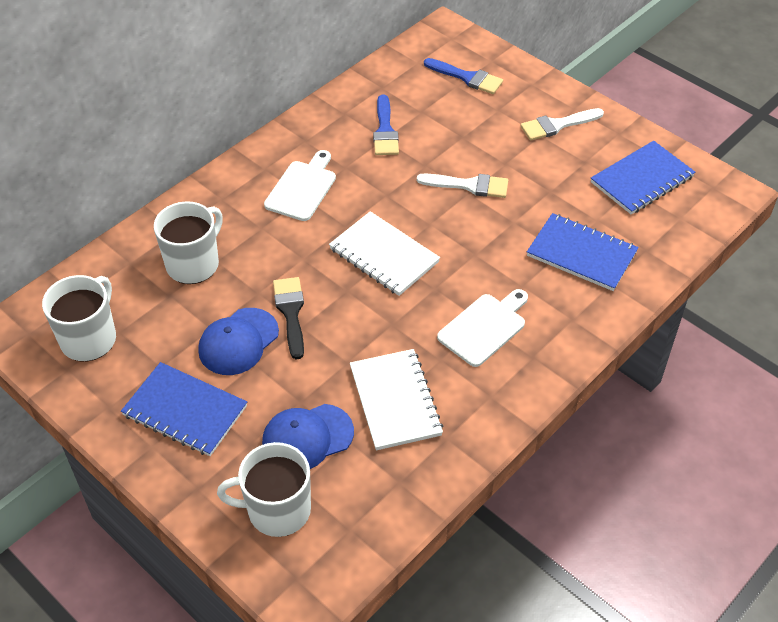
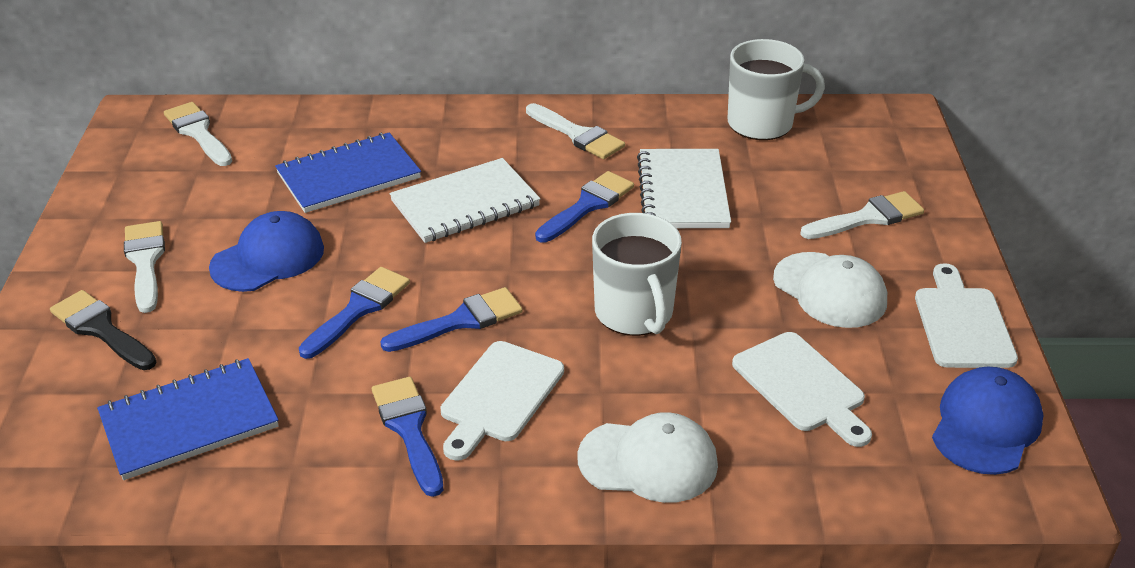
blue brush: [373,95,399,155] [424,58,503,94] = 2 -> [299,267,410,359] [372,377,443,497] [380,287,523,352] [535,171,634,242] = 4
blue notebook: [121,362,247,456] [527,213,639,291] [591,141,695,214] = 3 -> [97,358,279,480] [275,133,421,213] = 2
white brush: [417,174,509,198] [520,108,604,141] = 2 -> [124,221,165,313] [164,102,232,166] [526,103,625,159] [800,191,924,239] = 4
white cap: none = 0 -> [577,412,718,503] [773,252,887,328] = 2
white cutting board: [264,150,336,221] [437,289,528,367] = 2 -> [441,341,564,461] [732,332,872,447] [915,263,1018,368] = 3
white mug: [42,275,116,361] [154,201,223,284] [217,442,311,537] = 3 -> [592,213,682,336] [728,39,825,140] = 2

